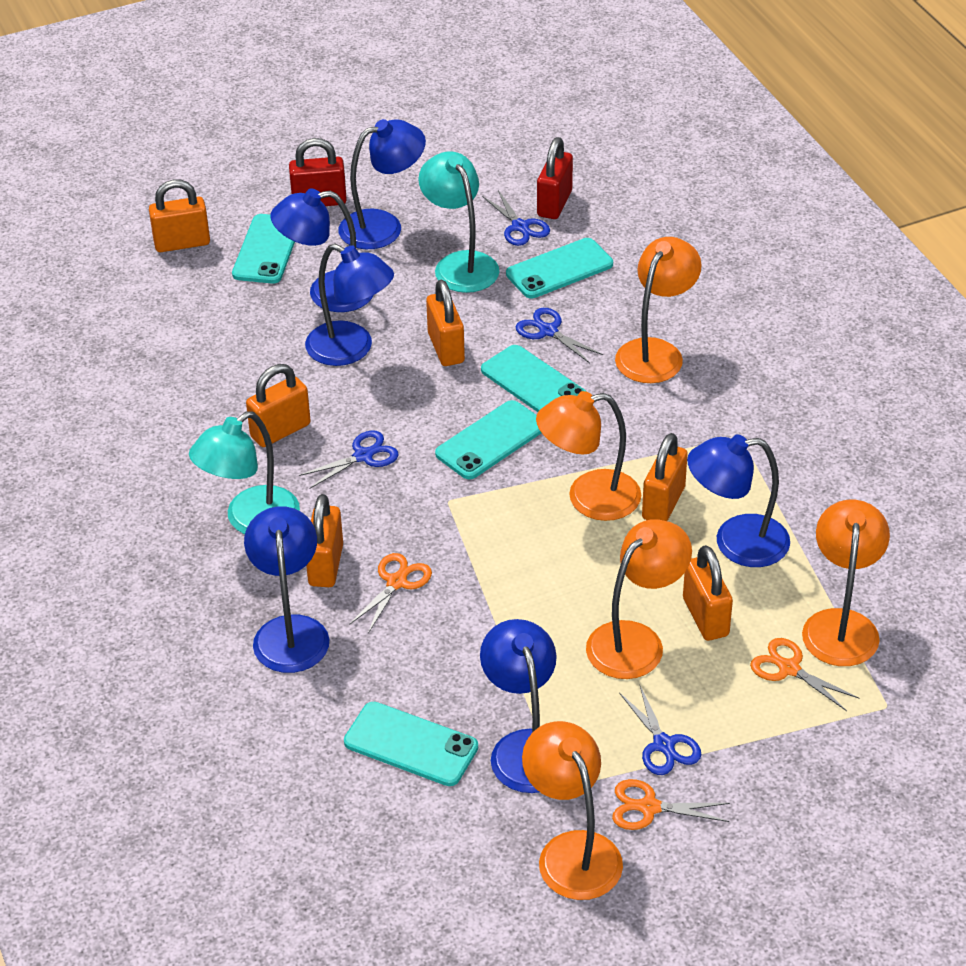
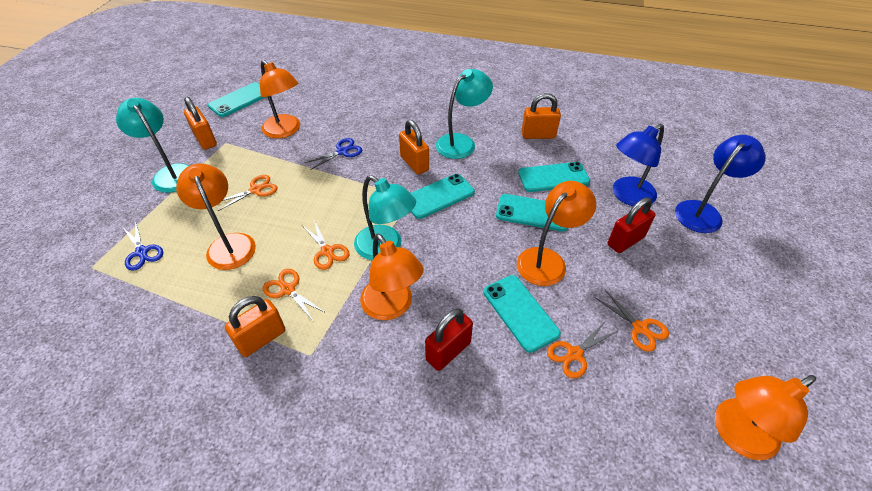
blue lamp: [244,506,329,673] [270,188,373,312] [305,244,394,366] [339,119,426,249] [480,619,557,793] [687,434,790,567] = 6 -> [613,124,664,206] [675,135,766,233] = 2
blue scissors: [299,430,399,489] [482,190,550,246] [516,308,603,363] [619,686,702,775] = 4 -> [123,220,163,271] [305,138,362,170] = 2
orange padlock: [149,180,210,252] [246,364,311,447] [306,494,343,587] [426,280,465,366] [642,433,688,521] [683,545,733,641] = 6 -> [184,97,217,150] [225,296,285,357] [399,120,429,175] [522,93,561,139] = 4
orange scissors: [349,553,432,633] [612,779,730,830] [750,638,859,711] = 3 -> [218,175,277,211] [263,269,326,322] [302,220,350,270] [547,321,618,379] [594,289,669,352] = 5
turquoise lamp: [189,411,300,534] [418,152,499,293] = 2 -> [116,98,190,193] [354,175,416,261] [436,69,493,159] = 3

